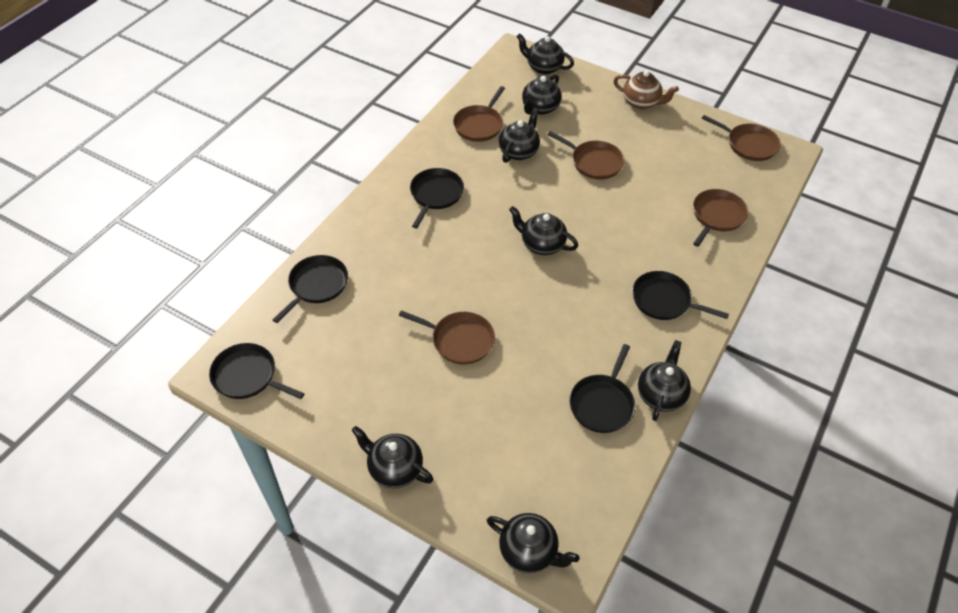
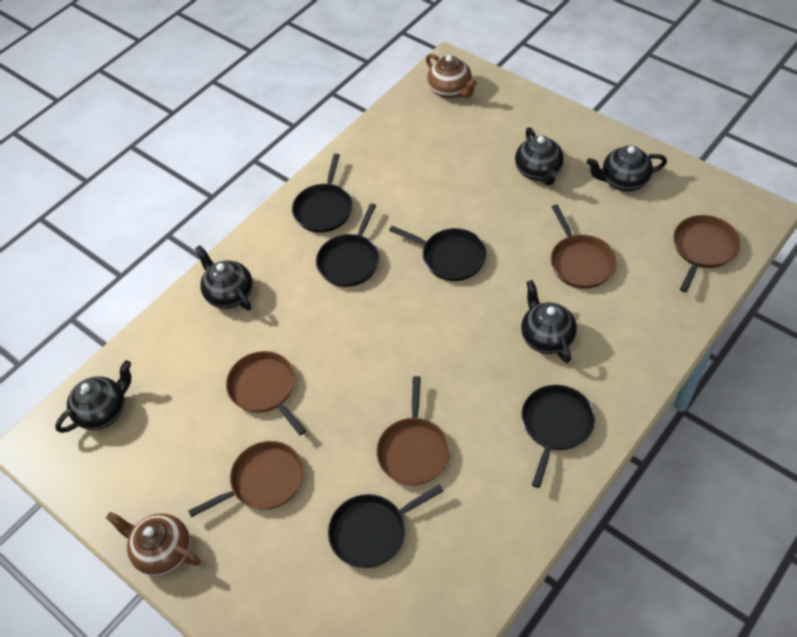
black teapot: [352,426,433,488] [487,513,579,573] [499,108,540,163] [509,206,578,255] [516,33,574,75] [522,74,561,115] [638,340,691,421] = 7 -> [55,360,131,433] [195,245,253,310] [515,127,564,186] [521,280,577,363] [586,146,667,191] = 5
brown teapot: [613,71,679,109] = 1 -> [106,512,200,576] [426,54,477,98] = 2

